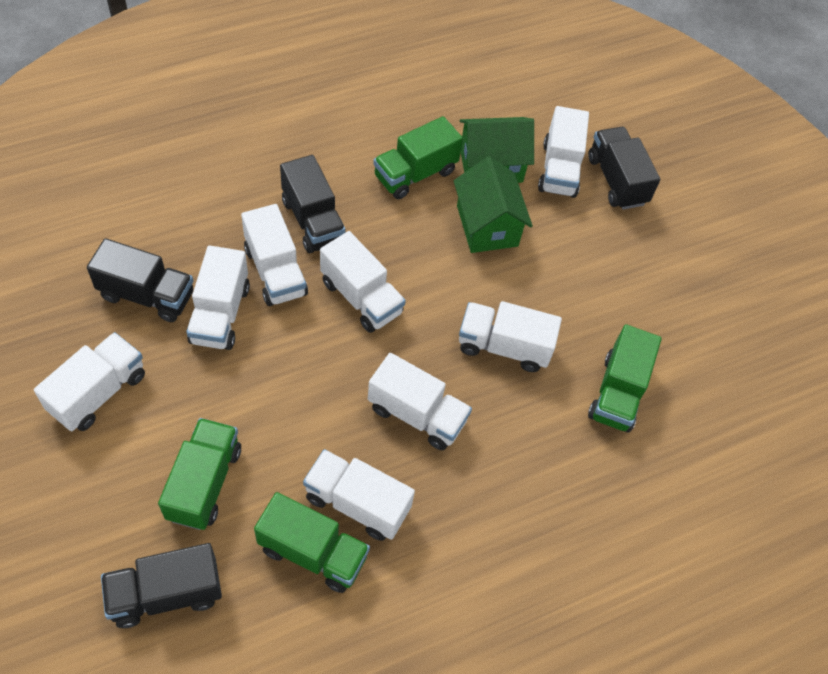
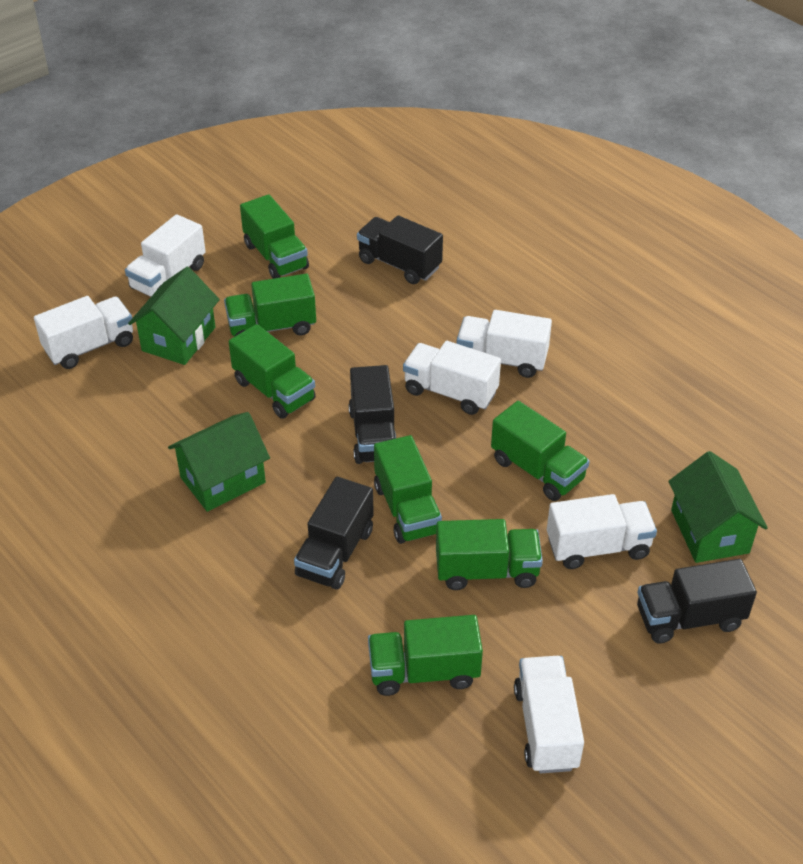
green house: [454,156,533,253] [459,117,534,183] = 2 -> [128,267,220,365] [168,412,270,512] [669,451,768,563] = 3
green truck: [158,418,241,530] [254,492,370,593] [373,116,463,199] [588,324,662,433] = 4 -> [224,274,316,336] [229,324,316,419] [240,194,309,279] [368,615,483,696] [374,435,442,544] [436,519,543,590] [491,401,590,501] = 7
white truck: [34,332,145,431] [186,245,250,350] [241,204,308,306] [303,449,415,541] [320,231,406,333] [368,353,472,450] [459,301,562,372] [538,106,589,198] = 8 -> [34,296,133,369] [125,214,206,297] [403,341,501,415] [456,310,552,378] [514,656,584,773] [547,494,657,569] = 6

